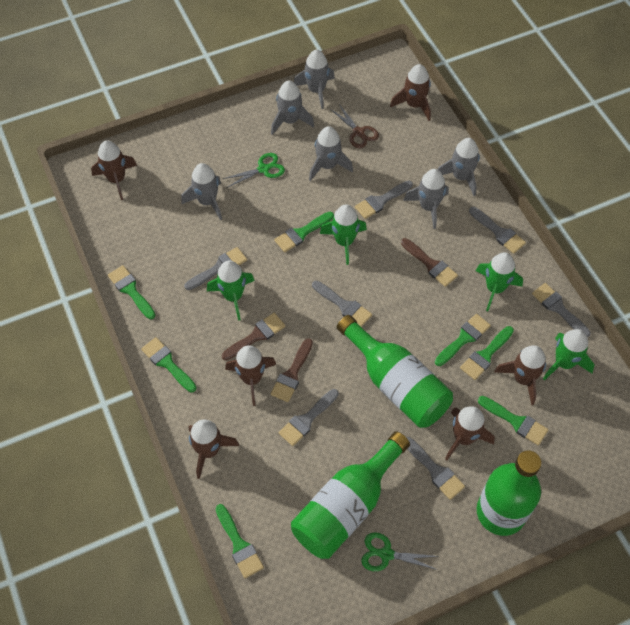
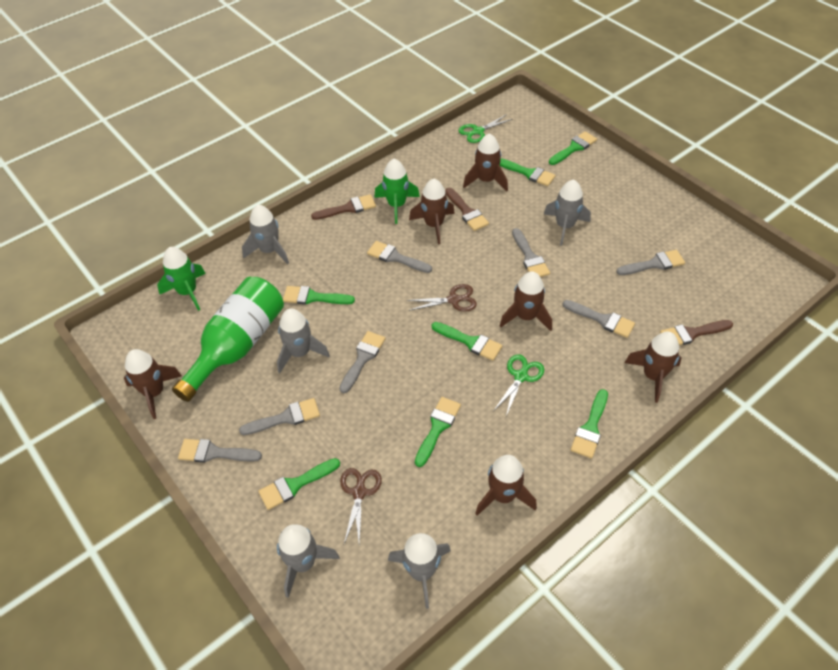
brown scissors: [330,104,379,148] = 1 -> [340,468,382,544] [406,284,477,311] = 2
green bottle: [291,431,410,559] [337,315,453,428] [477,450,541,536] = 3 -> [172,277,284,402] = 1
green rocket: [207,260,255,321] [320,204,367,265] [476,252,523,311] [543,329,595,381] = 4 -> [157,247,206,311] [375,159,420,224] = 2
grey rocket: [181,163,222,220] [271,80,314,135] [294,50,335,109] [309,126,353,181] [403,169,449,229] [438,138,480,196] = 6 -> [242,205,289,264] [277,308,330,373] [277,524,340,598] [388,533,451,609] [544,179,591,246] = 5

